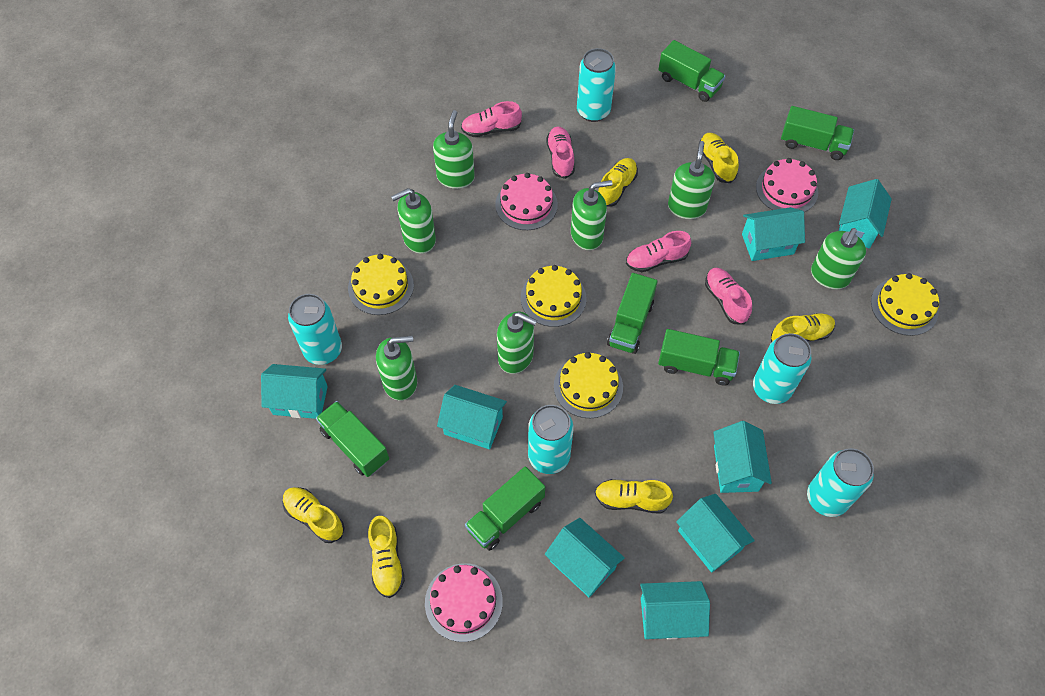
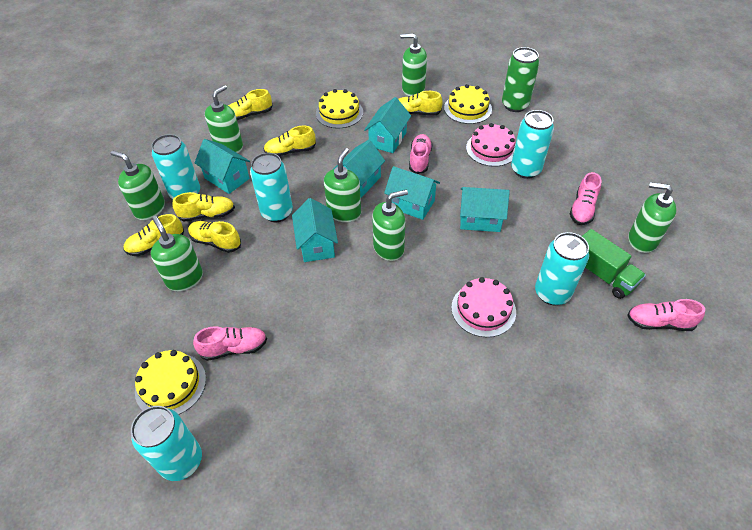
green can: none = 0 -> [502,47,539,112] = 1
green truck: [316,401,389,477] [465,466,545,551] [607,273,658,354] [658,40,725,102] [658,329,740,386] [781,106,854,160] = 6 -> [582,229,646,299] = 1
pink cake: [425,563,503,642] [495,173,558,230] [756,158,818,212] = 3 -> [451,277,516,337] [466,123,516,167] = 2
turquoise house: [261,364,328,419] [437,385,507,449] [545,518,625,597] [640,581,710,639] [676,494,755,573] [713,421,772,493] [742,207,805,261] [839,179,892,248] = 8 -> [195,139,250,194] [292,198,338,262] [332,140,385,198] [364,97,411,153] [384,166,440,220] [460,187,510,232] = 6
yellow cake: [348,254,414,315] [521,265,587,327] [554,352,623,418] [871,273,939,336] = 4 -> [135,350,206,415] [316,89,363,128] [444,84,492,124] = 3

